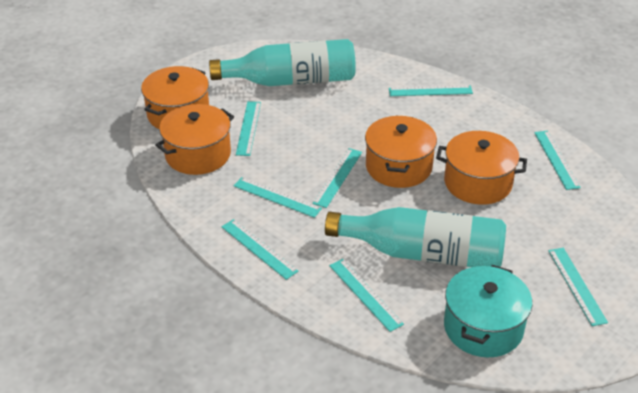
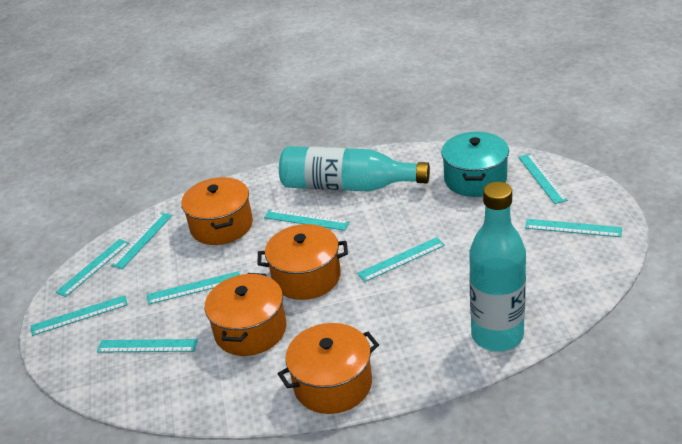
turquoise ruler: [221,219,299,280] [234,177,322,218] [236,101,261,156] [313,148,362,208] [329,259,404,332] [389,85,473,96] [534,131,581,190] [548,248,608,326] = 8 -> [31,295,128,336] [56,239,130,297] [97,339,198,353] [111,213,172,269] [147,271,240,305] [264,209,350,231] [357,237,445,282] [518,154,568,204] [525,219,622,237] = 9

